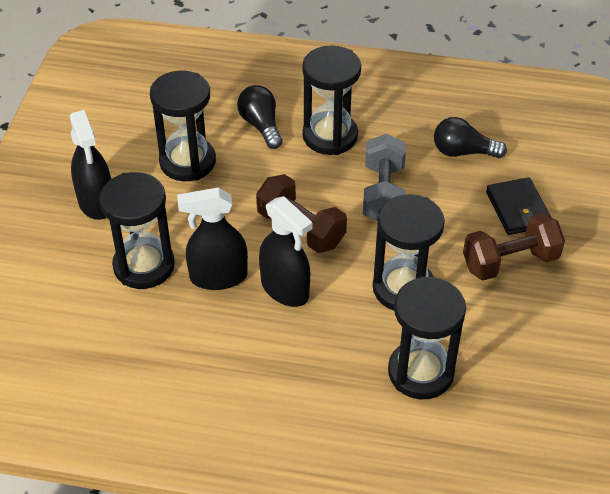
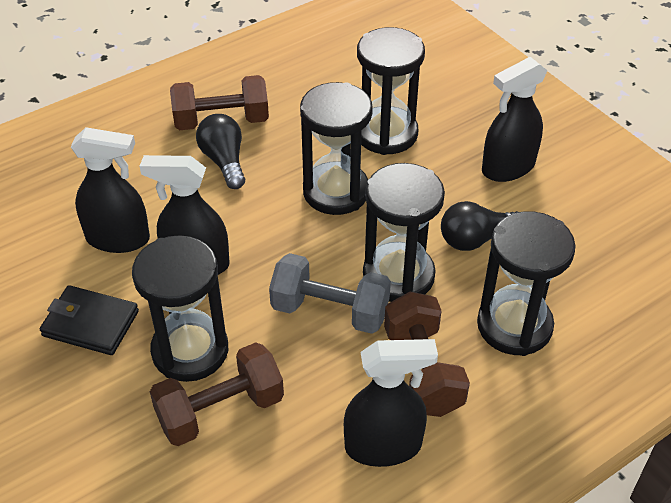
black spray bottle: [70,110,111,220] [177,187,248,290] [259,196,313,307] = 3 -> [71,127,150,253] [140,155,229,275] [344,339,438,467] [482,57,548,182] = 4
brown dumbbell: [256,174,347,253] [463,213,565,281] = 2 -> [150,342,284,446] [170,75,269,130] [384,292,470,417] = 3

